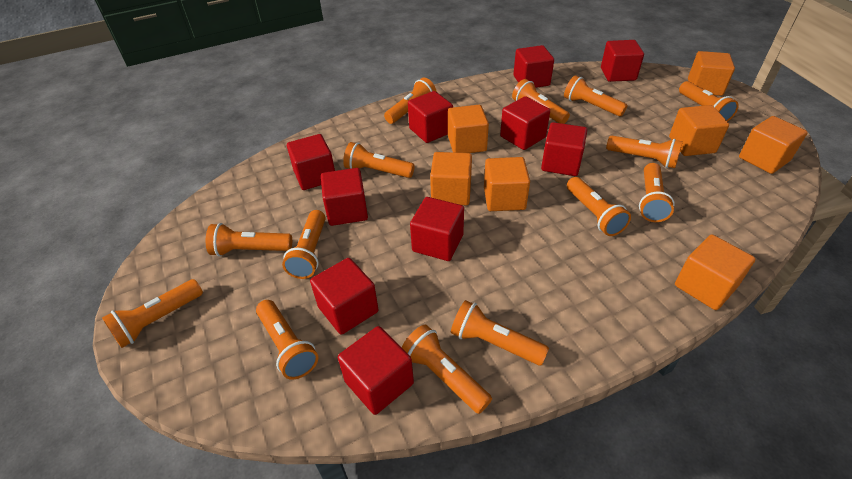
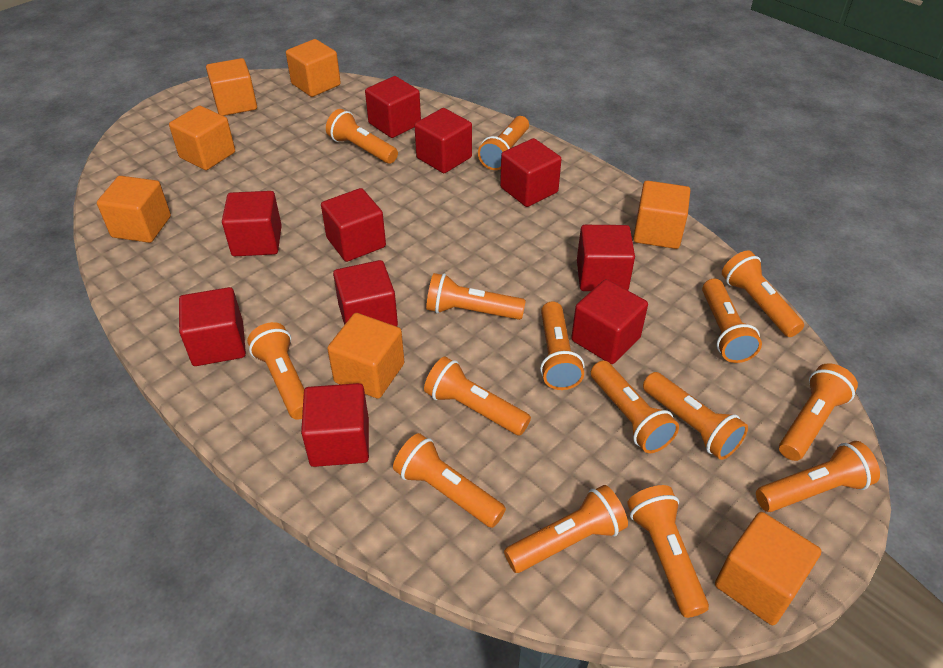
orange flashlight: [102,279,203,348] [206,223,292,257] [256,300,319,380] [282,210,326,279] [343,142,415,178] [384,78,437,124] [402,324,492,414] [451,300,549,366] [512,79,570,124] [564,75,628,116] [567,177,631,236] [606,136,683,168] [639,163,675,222] [679,81,739,121] = 14 -> [247,322,304,420] [326,109,398,164] [393,433,506,528] [424,357,531,436] [426,273,526,320] [478,116,529,170] [504,485,628,573] [540,301,584,390] [591,360,679,453] [627,485,709,618] [643,372,748,460] [702,279,762,363] [722,251,804,337] [756,441,880,512] [779,363,858,461] = 15

